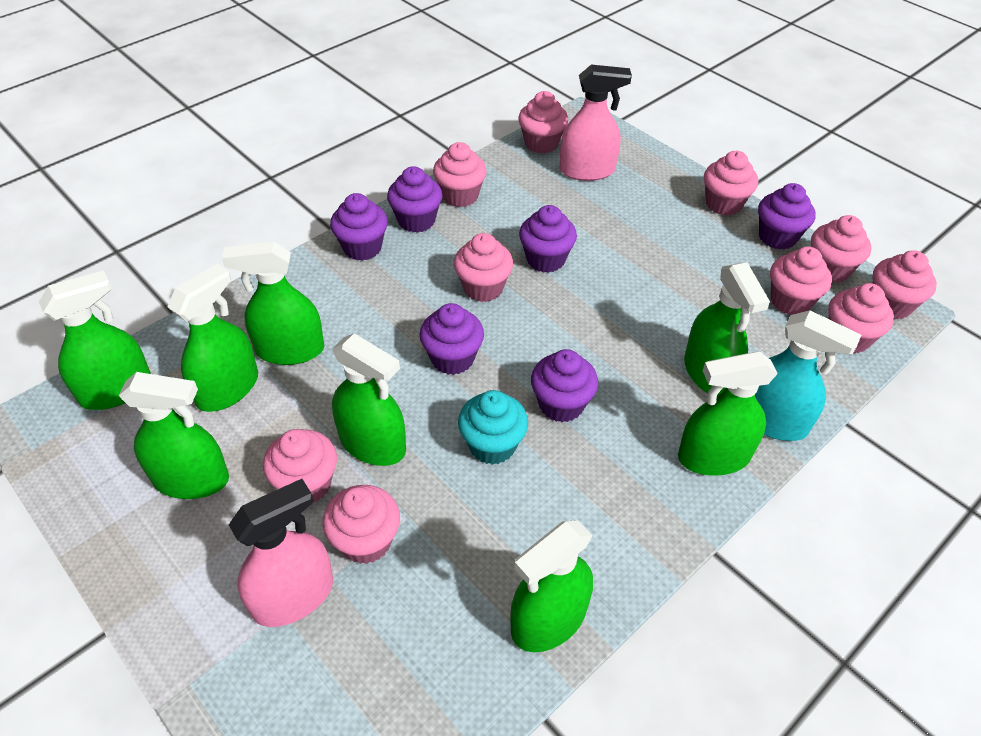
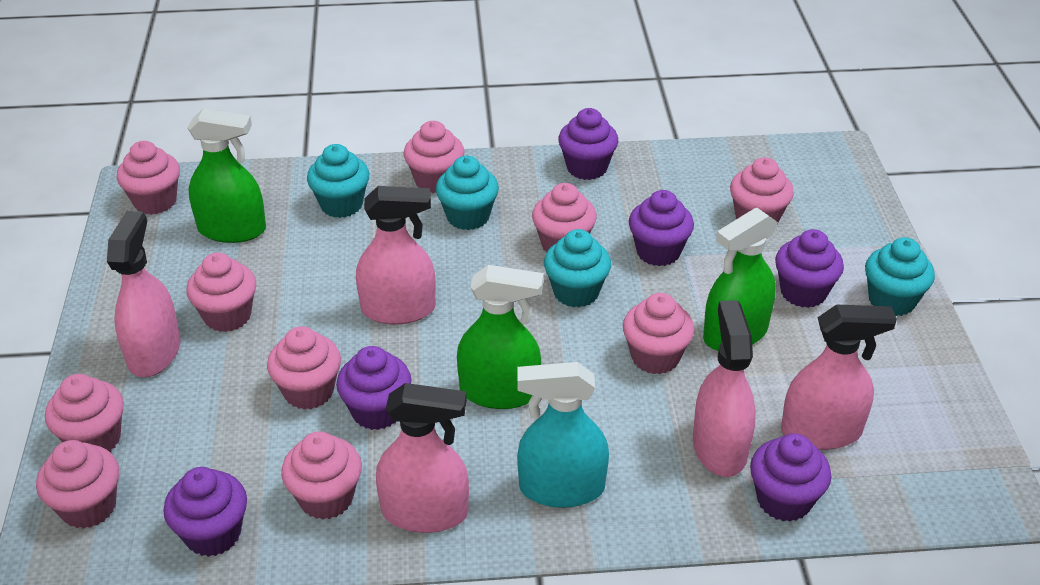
green spray bottle: [39,270,151,410] [119,372,229,499] [168,264,258,412] [222,242,324,365] [332,333,406,466] [510,520,593,652] [678,351,778,476] [684,262,770,396] = 8 -> [188,108,266,243] [457,265,543,409] [703,208,778,351] = 3
pink spray bottle: [229,479,333,627] [560,65,632,181] = 2 -> [107,211,181,377] [356,186,436,324] [376,383,469,533] [693,300,756,477] [781,305,897,450] = 5
turquoise cupcake: [458,390,528,465] = 1 -> [307,144,369,218] [436,156,499,230] [544,229,611,308] [865,237,935,316] = 4

